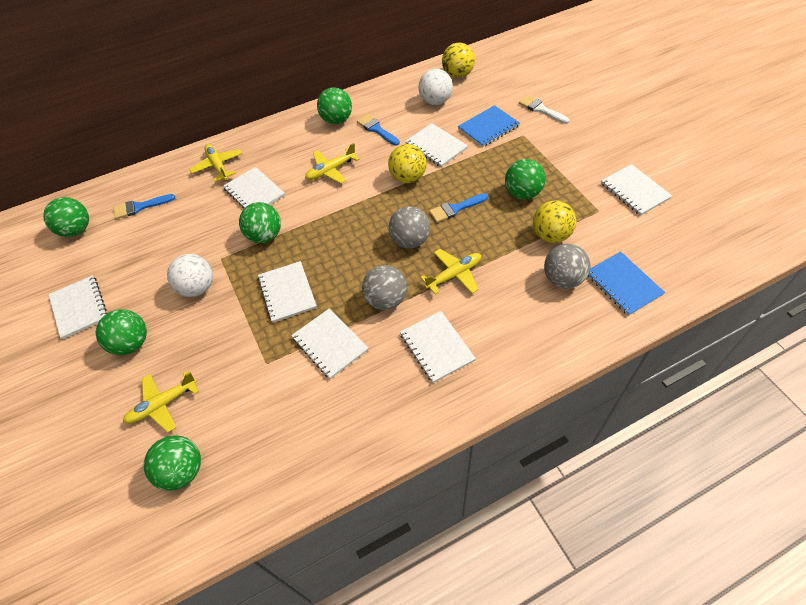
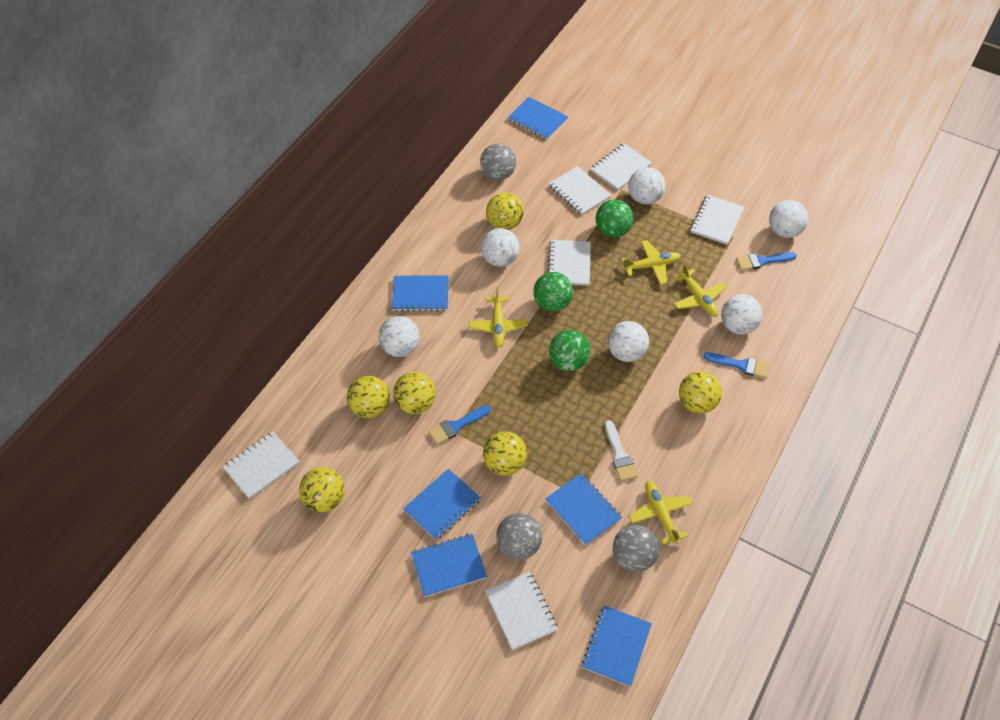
blue notebook: [458,105,520,147] [588,252,665,316] = 2 -> [392,275,449,311] [403,469,481,540] [411,534,487,597] [508,97,568,140] [545,473,622,545] [582,605,652,686] = 6
green ball: [43,197,89,237] [96,309,147,355] [144,435,201,491] [239,202,281,243] [317,87,352,124] [505,159,546,200] = 6 -> [533,272,573,312] [549,330,590,371] [596,199,633,238] = 3
white ball: [167,254,213,297] [418,69,453,105] = 2 -> [379,316,419,357] [481,228,520,267] [608,321,649,362] [628,167,665,205] [721,294,762,335] [769,200,809,238] = 6
white notebook: [49,275,107,339] [223,167,285,208] [258,261,317,323] [291,308,368,379] [400,311,476,383] [405,123,468,167] [601,164,672,216] = 7 -> [223,432,300,499] [485,571,558,650] [548,240,591,286] [549,166,611,215] [590,143,652,190] [690,195,744,245] = 6
yellow ball: [388,144,427,183] [442,42,475,78] [533,201,576,243] = 3 -> [299,467,345,512] [347,376,390,418] [393,372,435,414] [483,431,527,476] [486,192,524,230] [679,371,722,414] = 6

